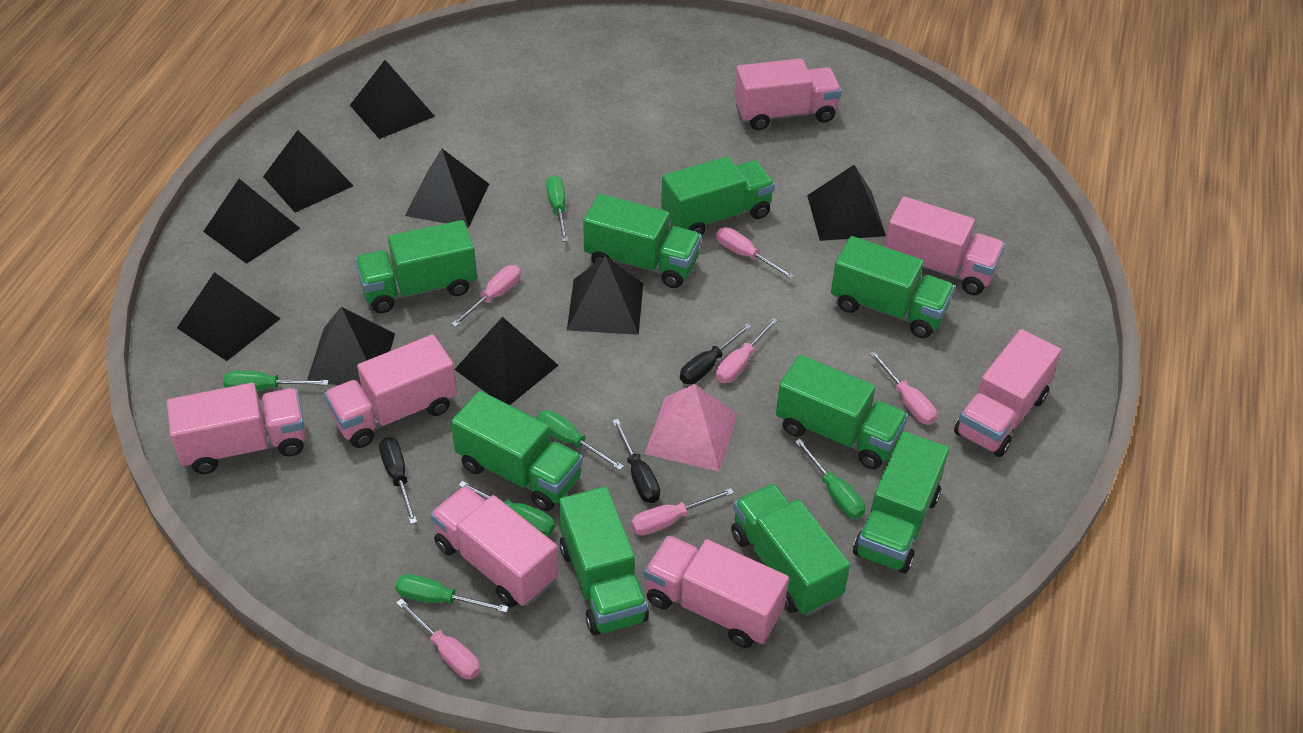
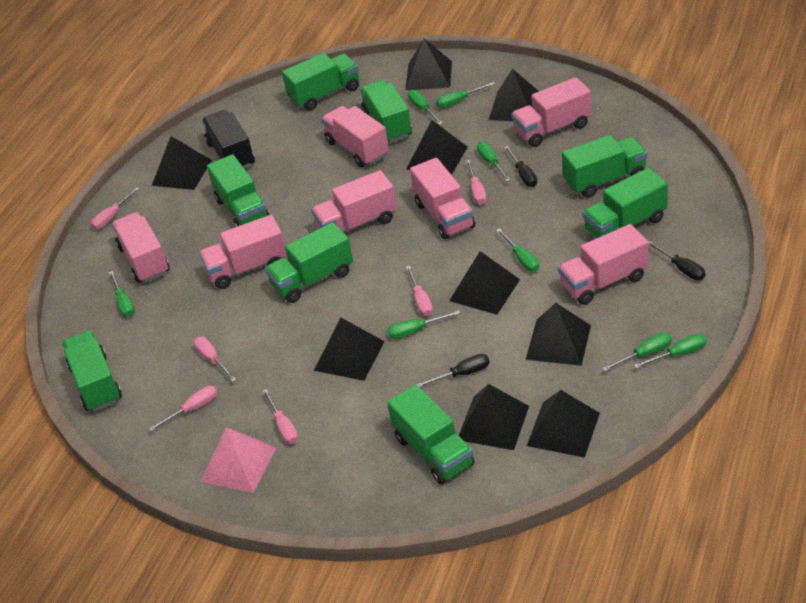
black truck: none = 0 -> [202,110,255,169] = 1
green screwdriver: [223,371,329,391] [395,574,509,613] [458,481,555,536] [537,410,624,470] [546,175,568,242] [795,439,865,519] = 6 -> [109,271,135,317] [388,310,460,339] [408,90,442,124] [436,82,495,108] [477,141,510,182] [496,228,539,272] [602,333,672,371] [634,334,706,369] = 8
green truck: [355,220,477,313] [451,391,583,511] [559,486,649,635] [583,194,702,288] [661,156,775,235] [731,483,850,616] [776,355,908,469] [831,236,955,338] [853,431,949,574] = 9 -> [62,330,122,412] [207,154,270,227] [265,222,353,303] [282,53,359,110] [360,80,412,143] [387,385,474,485] [562,135,647,198] [583,168,668,238] = 8

